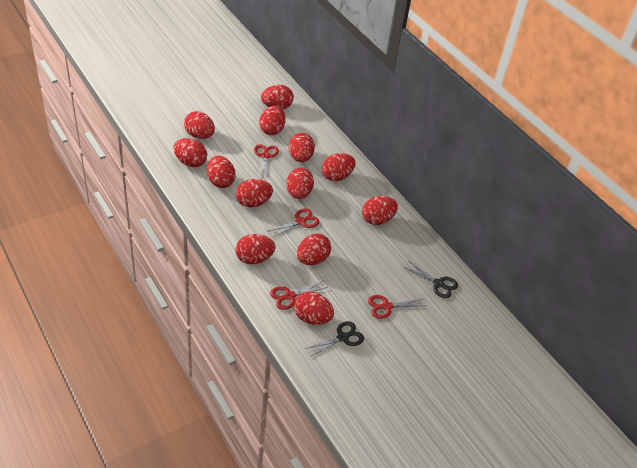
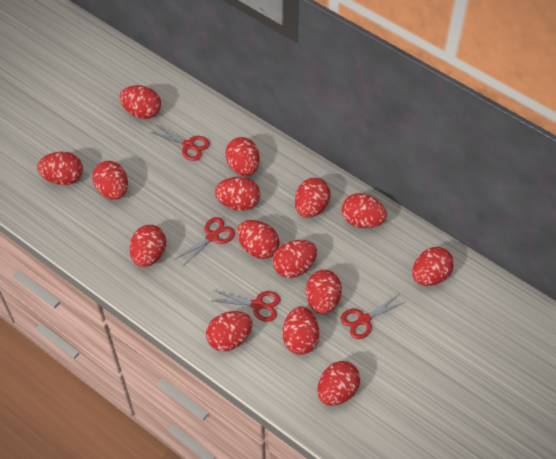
black scissors: [305,321,364,357] [404,261,458,298] = 2 -> none = 0
red egg: [173,138,207,167] [184,111,215,139] [207,156,236,188] [236,179,273,207] [236,234,275,264] [259,105,286,135] [261,85,294,109] [286,168,314,199] [289,133,315,162] [294,291,334,325] [297,233,331,265] [322,153,355,181] [362,196,398,225] = 13 -> [37,152,83,185] [92,161,128,200] [119,85,161,119] [130,225,166,267] [206,311,252,351] [215,177,260,211] [225,137,260,176] [237,220,280,259] [273,240,317,278] [283,306,319,355] [295,178,331,218] [306,270,342,314] [317,361,360,406] [342,193,387,228] [412,247,454,286] = 15

